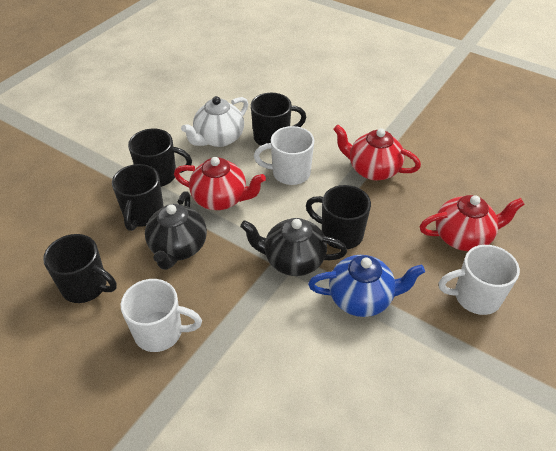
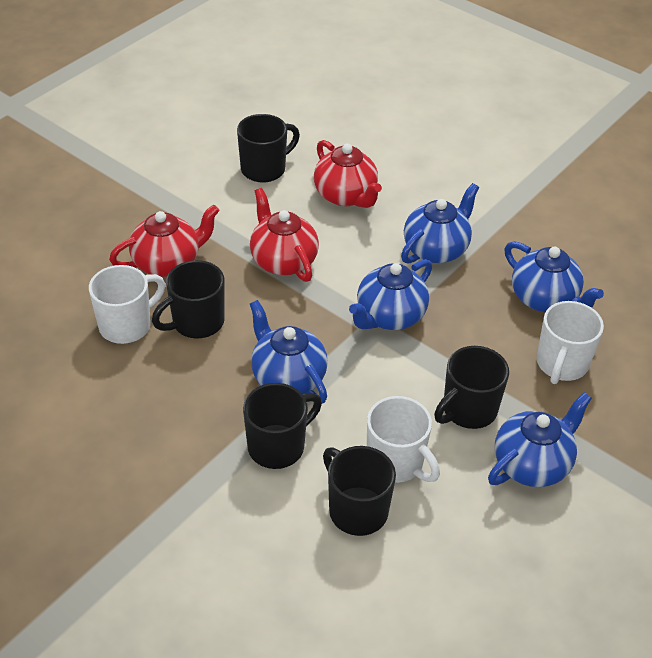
black teapot: [145,192,207,270] [240,218,347,276] = 2 -> none = 0
blue teapot: [308,255,425,317] = 1 -> [250,300,328,403] [349,259,432,330] [401,183,479,264] [488,392,592,487] [504,241,604,312] = 5
white teapot: [181,96,248,147] = 1 -> none = 0

